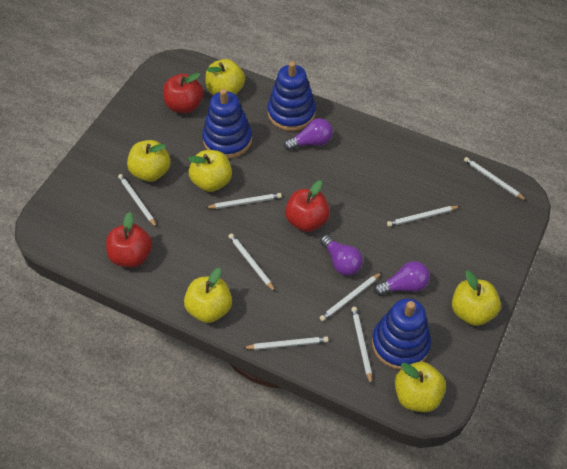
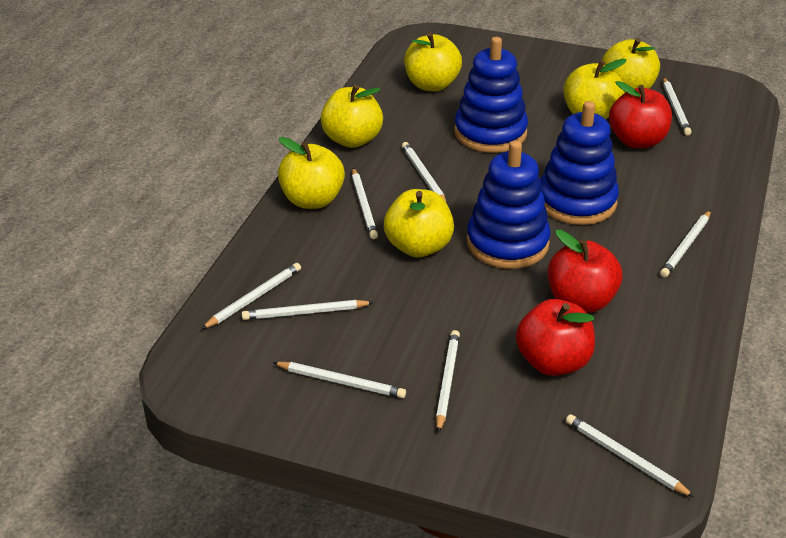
purple light bulb: [284,118,333,150] [320,235,363,276] [374,261,430,296] = 3 -> none = 0
white pencil: [118,174,157,228] [206,193,282,209] [228,234,275,292] [244,336,329,350] [319,272,382,322] [351,307,372,385] [387,206,460,227] [464,157,527,201] = 8 -> [202,263,301,329] [242,300,374,320] [273,362,406,398] [352,168,378,239] [402,142,447,203] [436,330,460,433] [566,414,694,497] [660,210,711,277] [663,77,692,136] = 9

